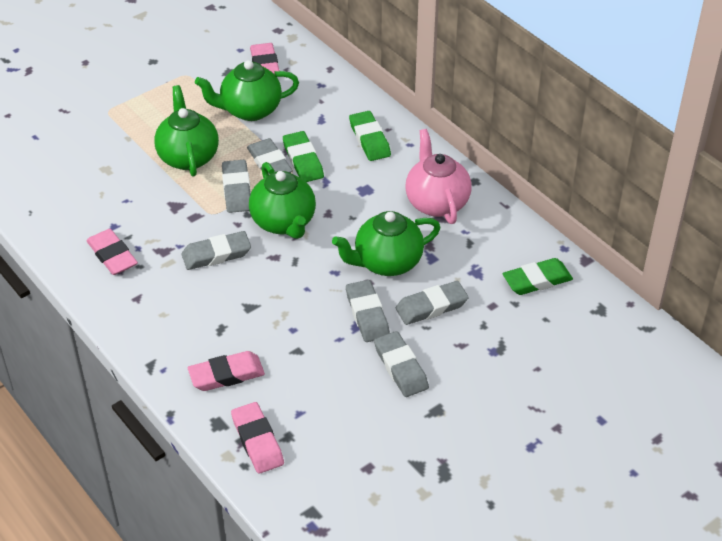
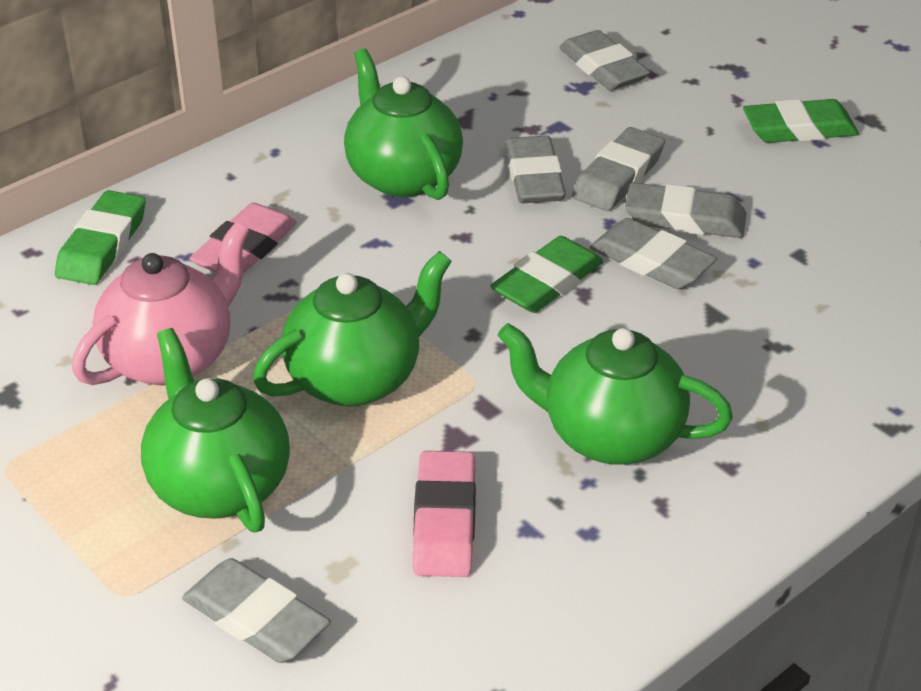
pink eraser: [86,229,138,275] [188,351,265,391] [231,402,284,474] [250,43,280,74] = 4 -> [189,203,297,274] [413,451,476,577] = 2

